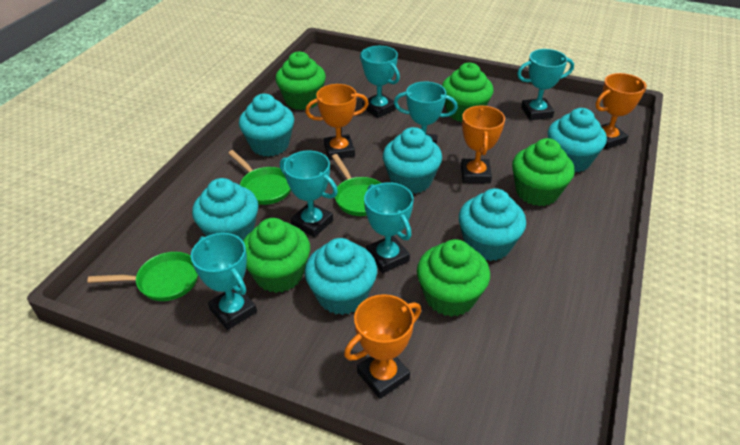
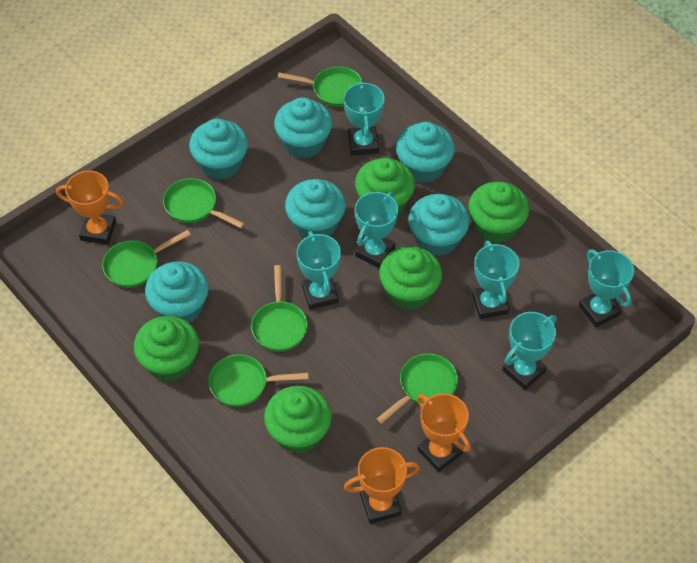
green pan: [88,252,198,301] [228,150,291,205] [332,154,381,216] = 3 -> [102,230,191,288] [163,178,244,228] [208,354,309,407] [251,265,308,352] [278,66,362,107] [377,353,458,424] = 6
orange trophy: [305,84,369,160] [344,294,421,399] [461,105,505,184] [595,73,647,149] = 4 -> [56,170,123,245] [344,447,420,524] [417,393,471,472] = 3

